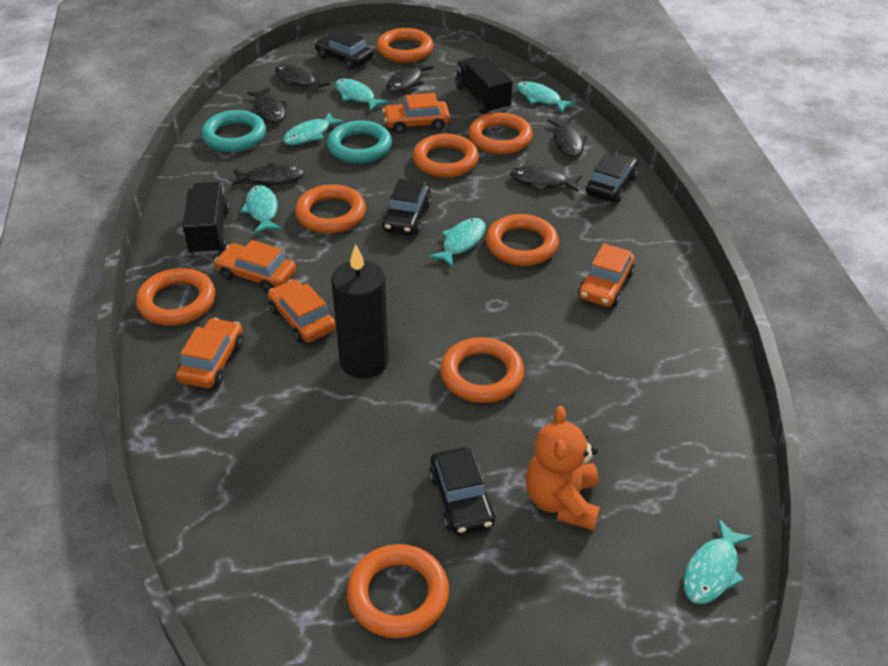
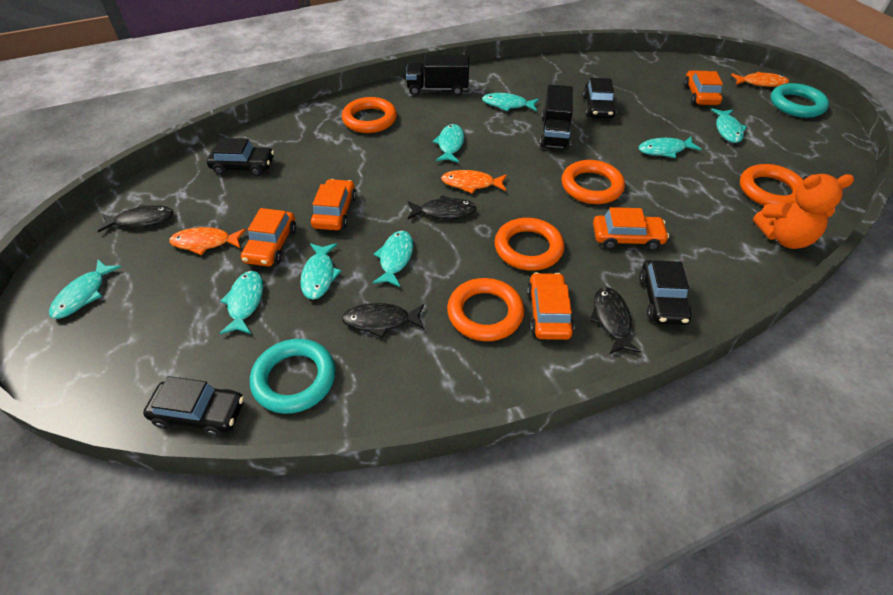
black candle: [331,244,389,378] = 1 -> none = 0
black fish: [232,163,304,186] [247,87,287,123] [275,64,330,94] [386,61,434,93] [510,166,583,192] [548,118,587,157] = 6 -> [98,204,174,233] [342,303,424,338] [408,195,477,219] [589,287,641,354] = 4
orange fish: none = 0 -> [169,227,246,255] [441,170,507,194] [731,72,789,87] = 3
orange ring: [136,268,215,326] [295,184,366,233] [347,544,449,639] [377,28,433,63] [413,134,479,178] [440,337,524,403] [468,112,533,154] [486,214,559,266] = 8 -> [342,97,397,133] [447,278,524,341] [495,218,564,271] [562,160,625,204] [740,164,803,206] = 5
turquoise fish: [240,185,282,234] [283,112,345,145] [335,79,389,111] [428,218,486,267] [517,81,576,113] [683,518,753,604] = 6 -> [49,260,121,319] [220,271,263,334] [300,243,342,300] [372,231,413,287] [433,124,464,163] [482,93,539,111] [639,137,702,158] [711,108,747,143] = 8

